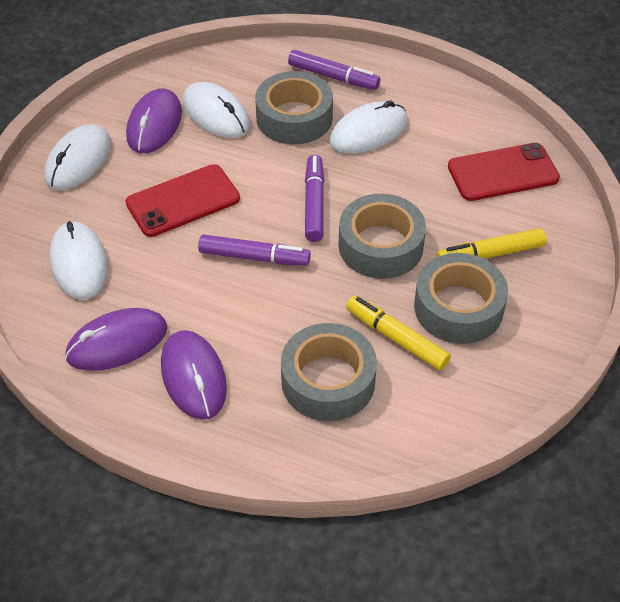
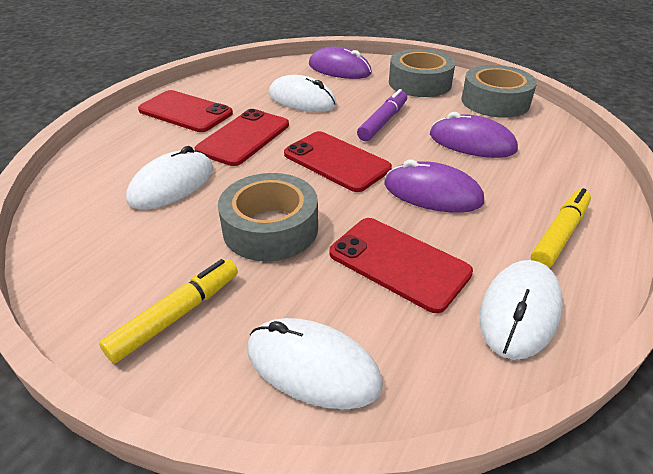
grey tape: [255,71,333,144] [281,323,377,421] [339,194,426,279] [414,253,508,344] = 4 -> [218,173,318,261] [389,49,456,97] [461,65,537,118] = 3
purple marker: [198,234,311,266] [288,50,380,90] [305,155,324,242] = 3 -> [357,89,407,141] = 1
red phone: [126,164,240,237] [448,143,560,201] = 2 -> [138,90,233,132] [195,109,289,166] [284,131,392,192] [329,218,473,313] = 4

